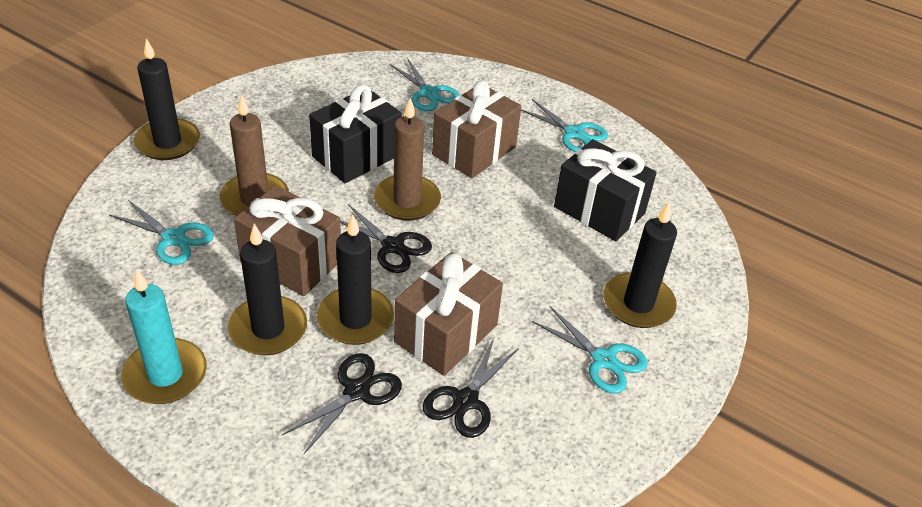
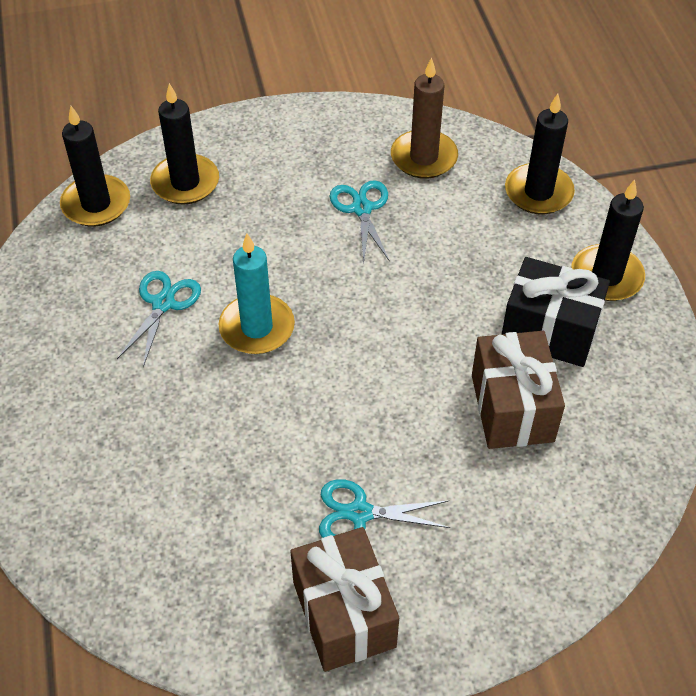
black gift: [309,84,402,183] [554,139,657,241] = 2 -> [502,257,610,367] = 1
black scissors: [282,353,402,454] [340,204,432,273] [423,338,519,438] = 3 -> none = 0
brown candle: [220,94,289,216] [374,98,441,221] = 2 -> [391,57,458,179] = 1
brown gift: [234,185,341,296] [394,252,503,376] [432,80,522,178] = 3 -> [290,527,399,672] [472,331,565,449] = 2
turquoise scissors: [109,200,214,265] [389,58,459,111] [521,99,608,152] [532,306,648,394] = 4 -> [117,271,201,367] [319,479,450,538] [330,180,390,263] = 3

